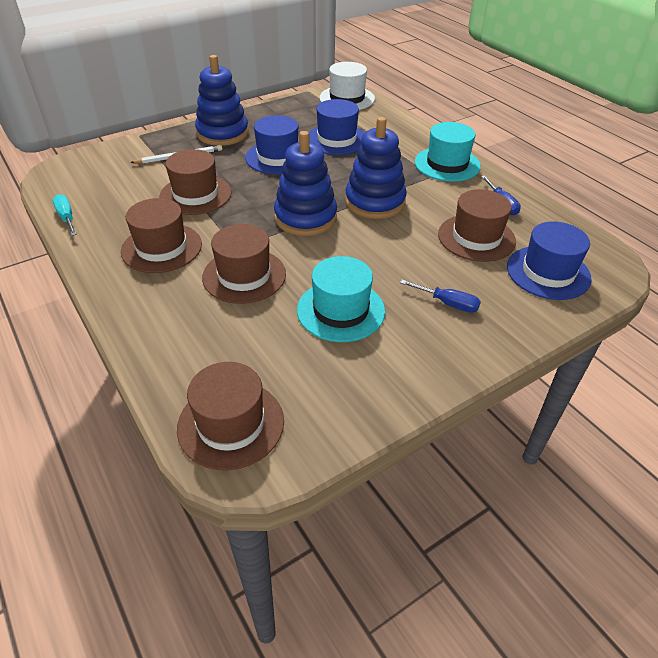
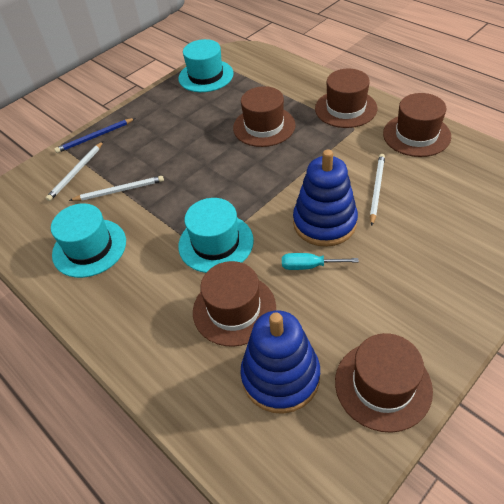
blue hat: [245,115,298,174] [309,99,365,155] [507,221,592,300] = 3 -> none = 0
blue pencil: none = 0 -> [55,118,135,153] = 1
blue screwdriver: [400,280,481,313] [481,176,521,215] = 2 -> none = 0
blue stacking toy: [195,55,249,146] [274,131,337,236] [345,117,407,219] = 3 -> [240,310,320,414] [293,149,358,247] = 2
turquoise hat: [297,256,385,342] [415,122,481,182] = 2 -> [51,203,126,278] [178,39,234,92] [178,198,254,273] = 3
white hat: [319,62,375,110] = 1 -> none = 0
white pencil: [130,145,222,164] = 1 -> [46,141,104,201] [69,176,164,201] [370,154,385,226] = 3

